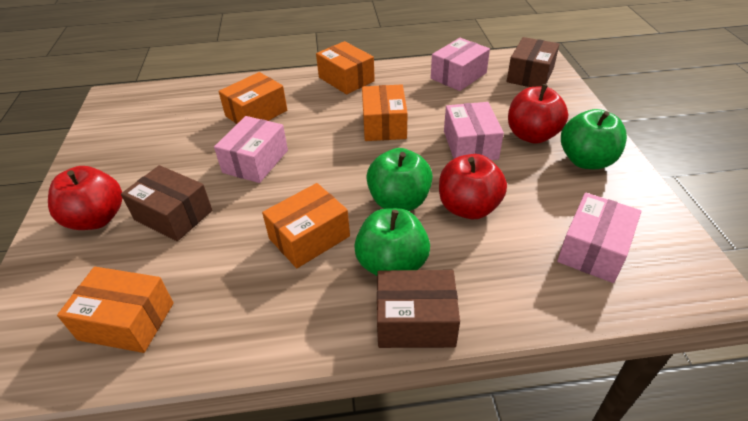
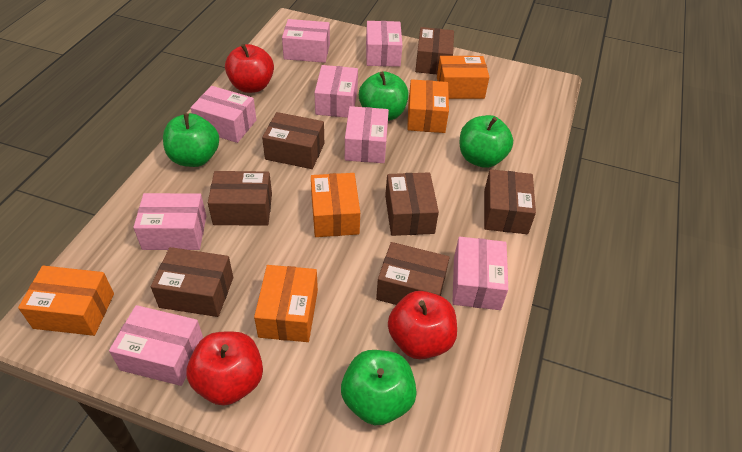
brown box: [121,165,212,241] [377,270,460,348] [507,37,560,87] = 3 -> [151,247,233,317] [208,171,272,226] [262,112,324,169] [376,242,449,305] [385,172,439,236] [415,27,454,74] [484,169,536,234] = 7
green apple: [354,208,430,276] [366,148,433,211] [561,109,627,169] = 3 -> [163,113,219,167] [341,350,417,425] [359,71,409,121] [460,115,513,168] = 4
pink box: [214,116,288,183] [431,38,490,91] [444,102,504,160] [557,193,641,283] = 4 -> [109,305,203,386] [133,193,206,250] [191,86,256,143] [282,19,330,63] [314,65,358,118] [345,106,389,163] [366,21,402,67] [452,237,508,310] = 8

